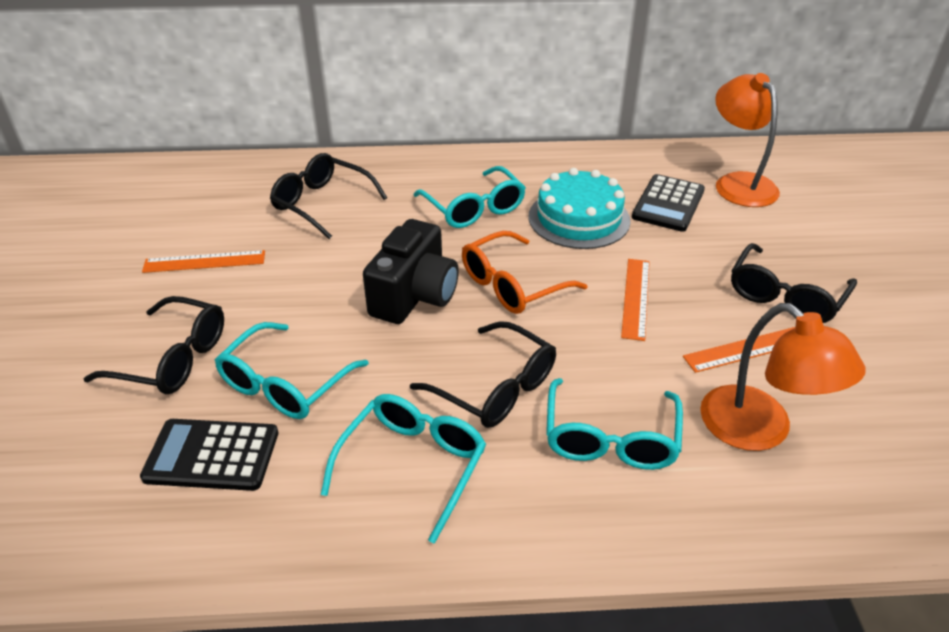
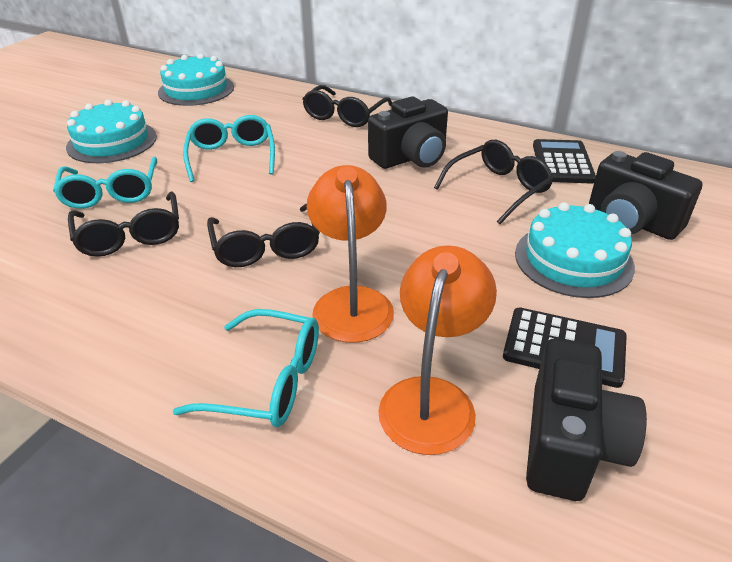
black camera: [363,219,459,324] = 1 -> [368,97,448,169] [526,338,647,501] [589,151,703,240] = 3
orange glasses: [462,231,588,314] = 1 -> none = 0
orange ruler: [142,250,265,273] [621,259,650,341] [683,327,796,373] = 3 -> none = 0
turquoise cake: [528,168,631,249] = 1 -> [66,100,157,163] [158,53,234,106] [515,202,635,298] = 3
turquoise glasses: [215,322,369,419] [321,394,486,544] [413,166,526,228] [546,378,683,470] = 4 -> [53,157,157,209] [173,309,319,428] [183,115,275,182] = 3

